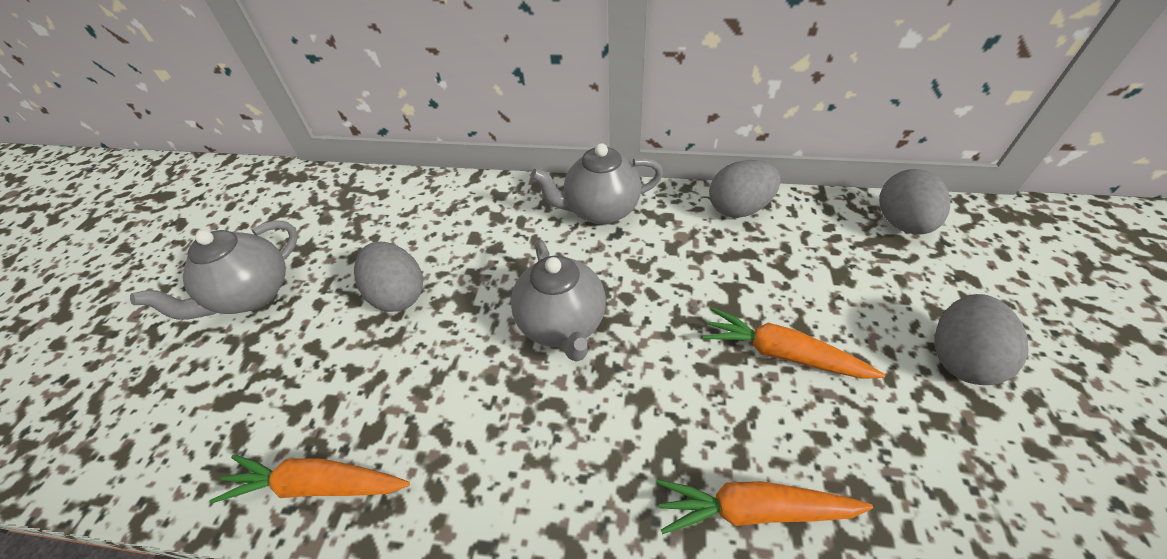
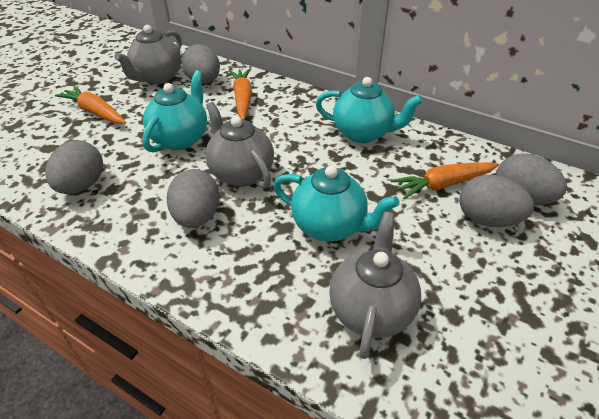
grey egg: [354,242,423,312] [709,160,781,218] [879,169,951,235] [934,294,1029,385] = 4 -> [46,140,103,194] [167,169,220,228] [182,44,220,84] [459,175,534,227] [496,153,567,205] = 5
turquoise teapot: none = 0 -> [143,70,207,153] [273,166,400,241] [315,77,423,143] = 3

